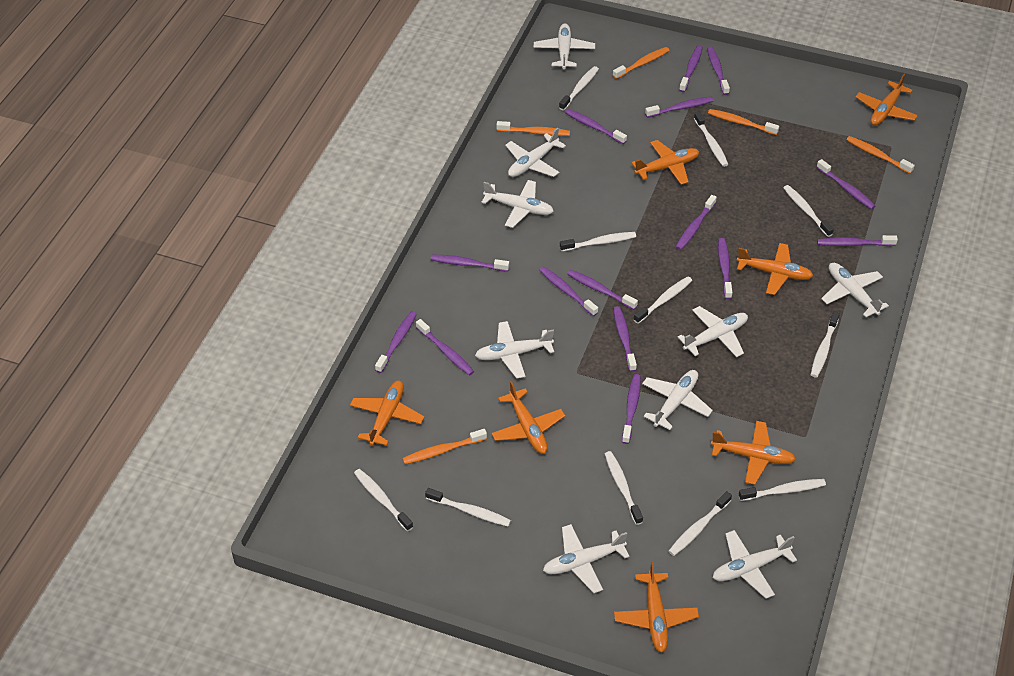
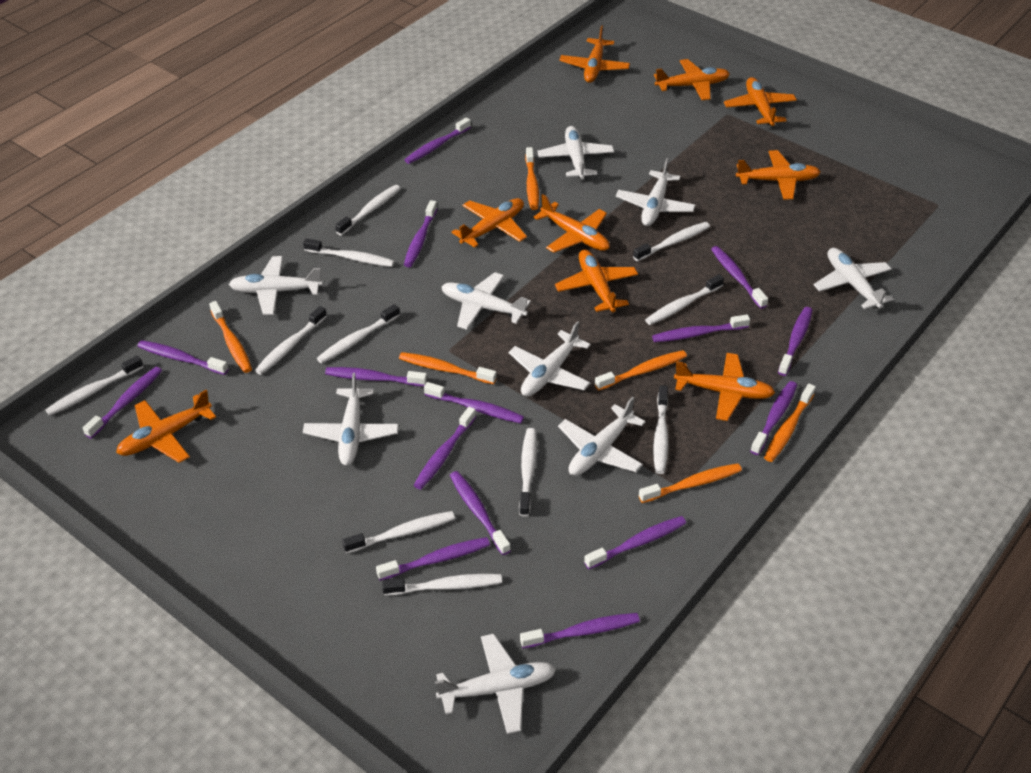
orange plane: [350,380,424,446] [491,381,565,454] [614,562,699,653] [631,140,699,185] [711,421,796,485] [737,243,813,295] [855,74,918,126] = 7 -> [116,390,216,463] [452,198,527,248] [533,194,610,253] [555,249,638,312] [559,25,630,83] [654,59,730,100] [674,353,775,421] [724,77,797,126] [736,150,821,200] = 9
orange toothbrush: [402,429,487,464] [496,121,570,136] [613,47,670,79] [708,109,779,135] [846,136,915,174] = 5 -> [209,301,252,373] [399,352,497,384] [525,147,539,210] [595,350,687,390] [639,463,742,503] [764,384,816,462] = 6

